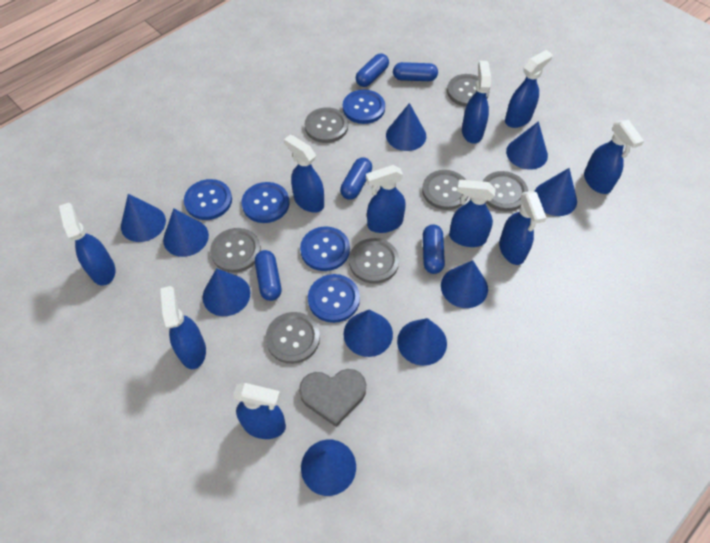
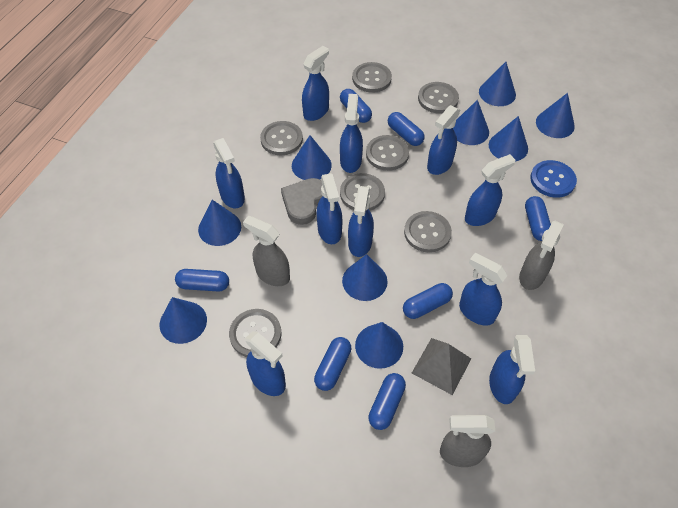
blue button: [184,179,232,220] [242,182,289,223] [300,226,350,271] [308,274,360,323] [343,90,385,124] = 5 -> [530,160,577,198] = 1
blue capsule: [255,250,281,301] [340,158,372,200] [356,53,389,87] [393,62,438,81] [423,224,445,274] = 5 -> [175,269,229,292] [314,337,351,391] [340,89,372,123] [368,373,406,430] [388,112,425,146] [403,283,453,319] [525,196,551,241] = 7
blue cone: [121,194,166,242] [163,208,209,257] [203,268,250,316] [301,440,356,496] [344,309,393,357] [386,103,426,151] [397,318,447,366] [441,260,488,308] [506,121,548,170] [534,168,577,216] = 10 -> [160,297,207,344] [198,200,241,246] [292,135,332,180] [342,254,388,301] [355,322,403,369] [453,100,489,145] [479,62,516,106] [489,116,528,161] [536,93,575,138] = 9
grey pyramid: none = 0 -> [412,338,471,395] = 1
grey spray bottle: none = 0 -> [243,216,290,286] [440,415,495,467] [519,221,564,290] = 3

